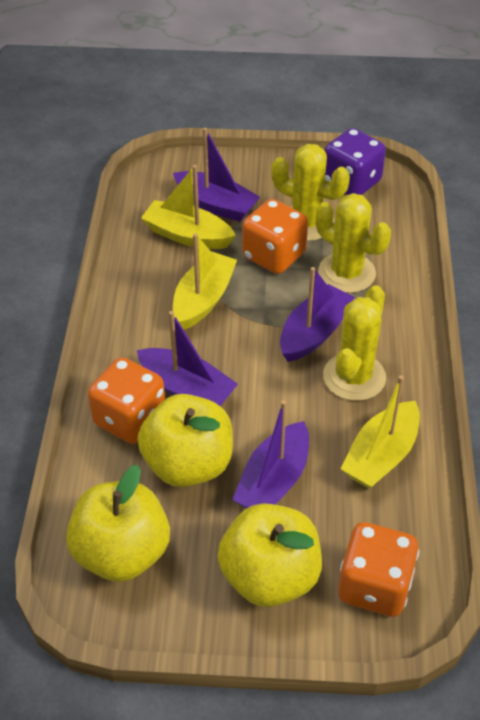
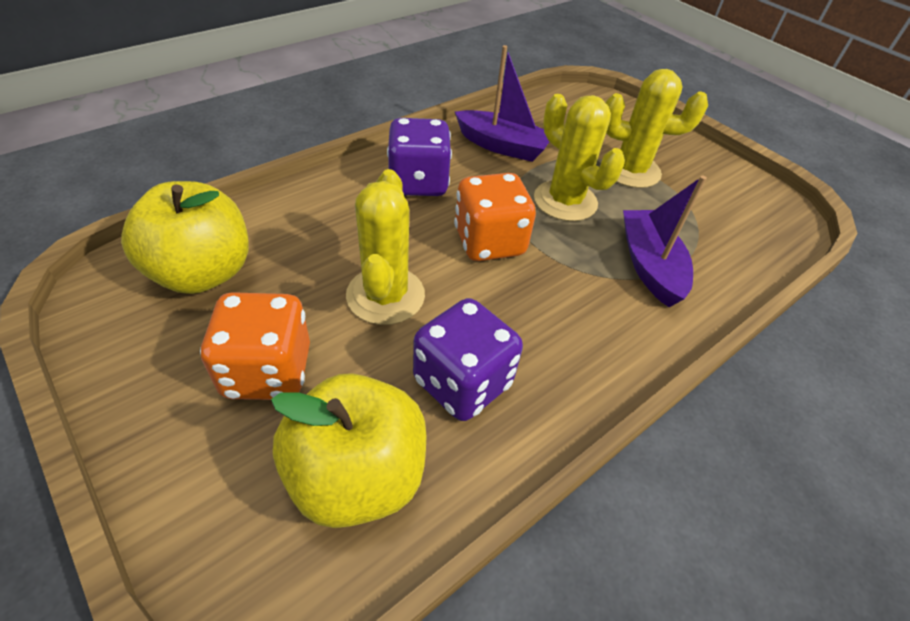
orange dice: [88,357,165,444] [242,199,308,274] [338,522,419,617] = 3 -> [200,292,310,400] [454,173,536,261] = 2
purple boat: [137,311,238,406] [173,128,260,222] [232,400,309,509] [280,267,355,362] = 4 -> [455,45,549,162] [623,176,707,307] = 2
purple dice: [324,128,386,195] = 1 -> [387,118,452,196] [413,298,523,421] = 2
yellow apple: [66,465,170,582] [138,394,233,487] [217,503,322,607] = 3 -> [121,181,249,294] [271,373,426,528] = 2
yellow boat: [141,165,236,249] [173,233,237,330] [341,375,420,489] = 3 -> none = 0

